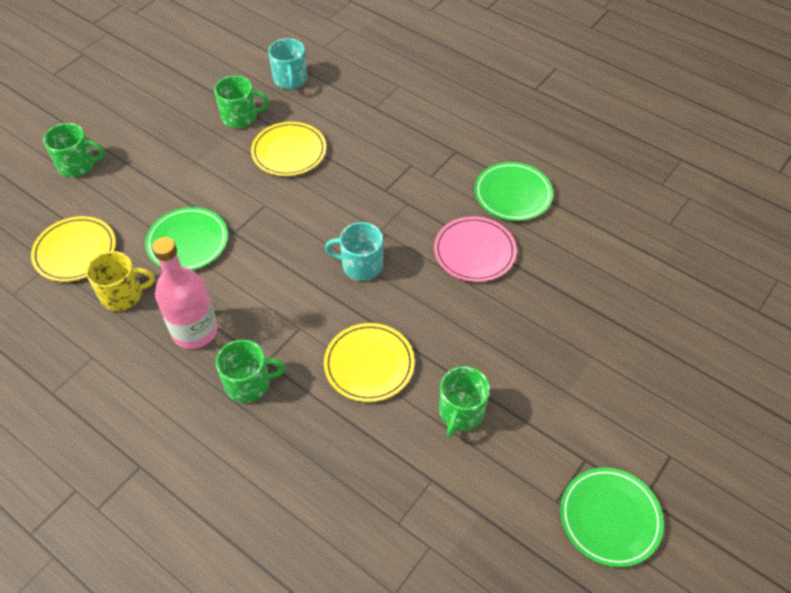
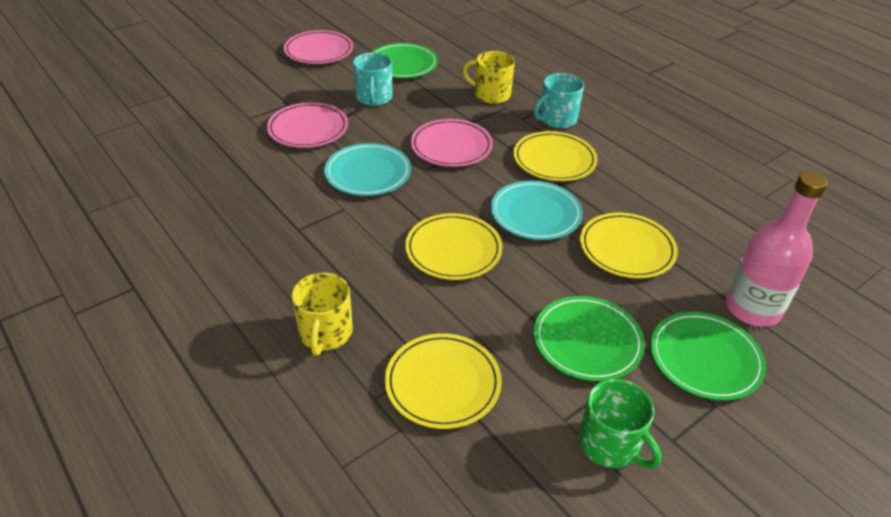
green mug: [43,123,105,178] [214,76,269,128] [216,340,286,403] [439,366,490,437] = 4 -> [579,379,661,468] = 1
pink plate: [434,216,517,282] = 1 -> [267,102,348,148] [284,30,353,64] [411,119,493,167] = 3
turquoise plate: none = 0 -> [324,143,411,196] [491,181,583,240] = 2
yellow mug: [86,251,155,311] = 1 -> [291,273,353,355] [463,51,515,104] = 2
yellow plate: [31,216,116,282] [251,122,326,176] [324,323,415,402] = 3 -> [385,333,502,429] [405,213,503,280] [513,131,597,181] [580,213,678,279] = 4

